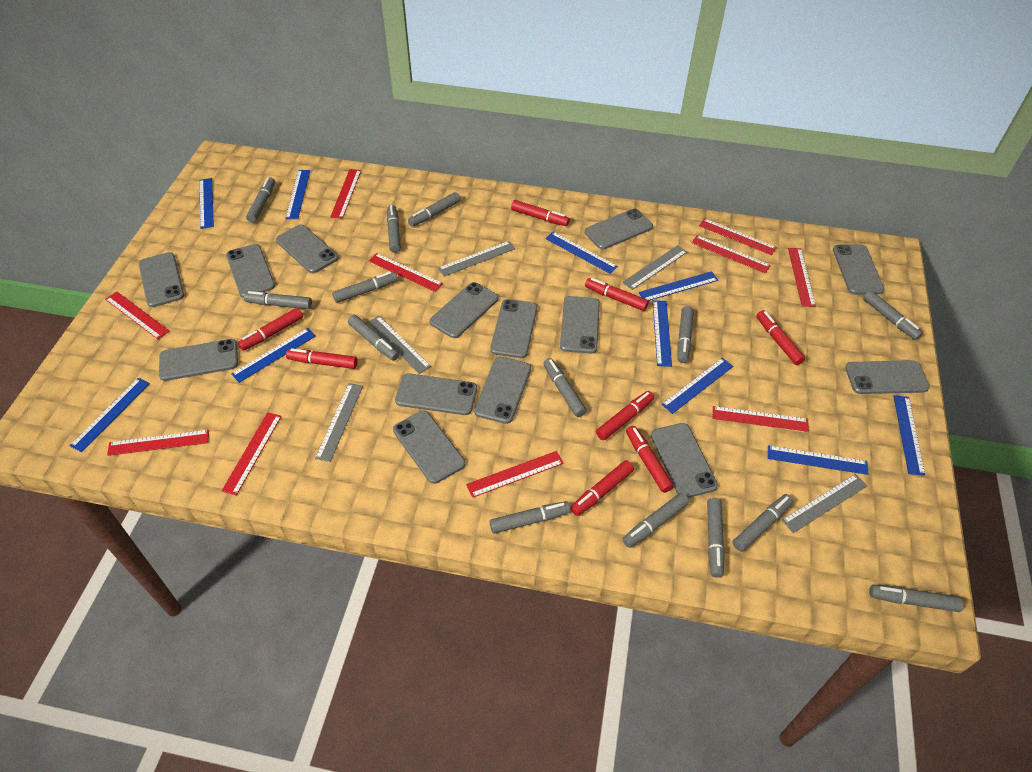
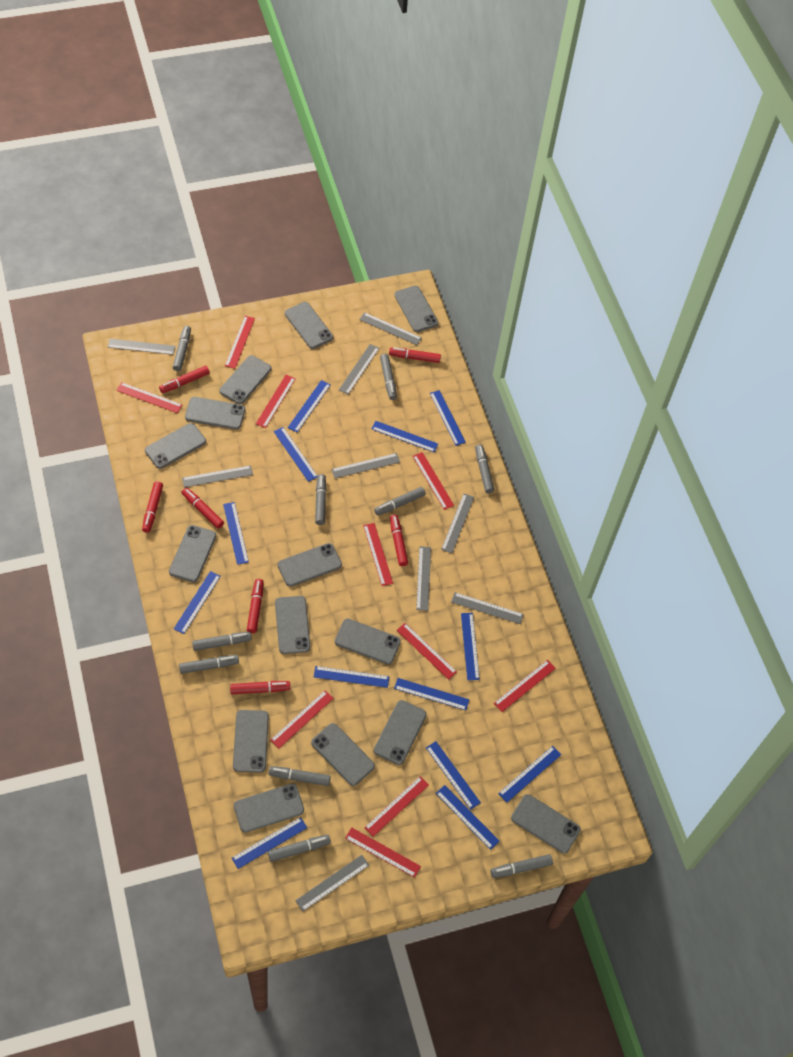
blue ruler: [70,378,150,452] [199,178,214,229] [231,328,316,383] [285,170,310,219] [545,232,618,274] [639,271,718,301] [653,300,672,367] [661,358,733,414] [768,445,868,475] [893,395,925,476] = 10 -> [174,571,221,634] [223,502,249,565] [232,817,307,869] [274,427,318,482] [288,380,331,432] [314,666,389,688] [372,421,438,452] [394,678,469,710] [426,741,481,810] [430,390,466,446] [436,785,500,850] [461,613,480,680] [498,746,561,802] = 13
grey marker: [244,291,312,309] [246,177,275,223] [332,272,397,303] [348,315,399,361] [387,205,401,253] [408,192,461,227] [490,501,571,534] [543,358,587,417] [622,493,689,548] [678,306,694,363] [707,498,725,577] [733,494,793,552] [863,290,923,340] [869,585,964,612] = 14 -> [173,326,191,371] [179,655,239,674] [192,632,252,651] [268,834,331,862] [269,766,330,786] [315,474,327,525] [374,487,426,516] [380,354,397,400] [475,444,494,493] [491,854,553,878] = 10
grey ruler: [315,383,363,462] [367,316,431,374] [438,241,515,276] [622,245,687,290] [782,474,867,533] = 5 -> [108,339,176,355] [182,465,253,487] [295,855,369,911] [331,453,400,478] [339,344,379,394] [359,312,422,345] [416,546,431,611] [441,493,474,553] [451,592,524,624] = 9
red marker: [238,308,303,351] [286,348,358,369] [511,200,570,226] [570,460,634,516] [585,278,649,311] [596,391,654,440] [626,426,674,493] [757,310,805,365] = 8 -> [142,481,163,533] [159,366,210,393] [182,488,224,529] [230,681,290,694] [247,579,264,633] [389,347,441,363] [390,515,408,566] = 7

